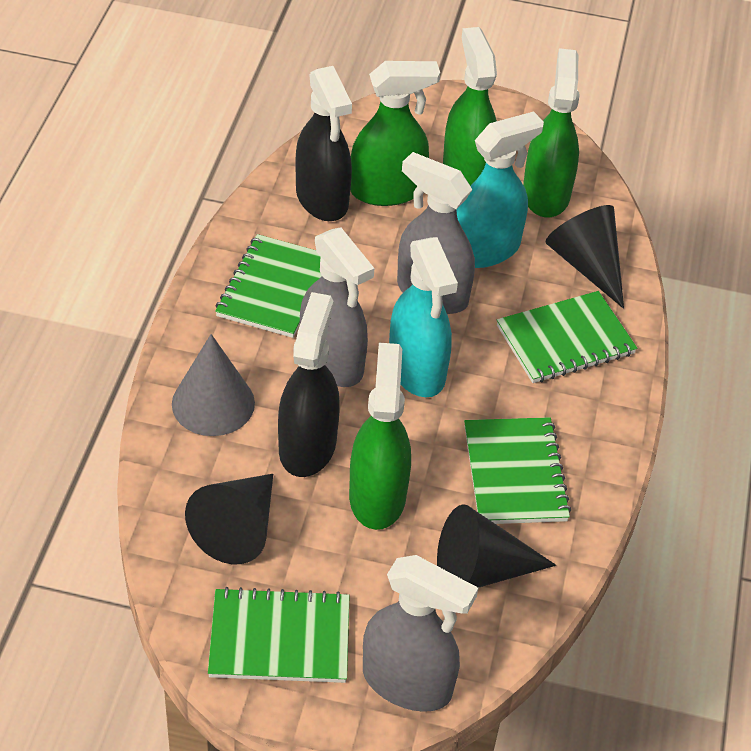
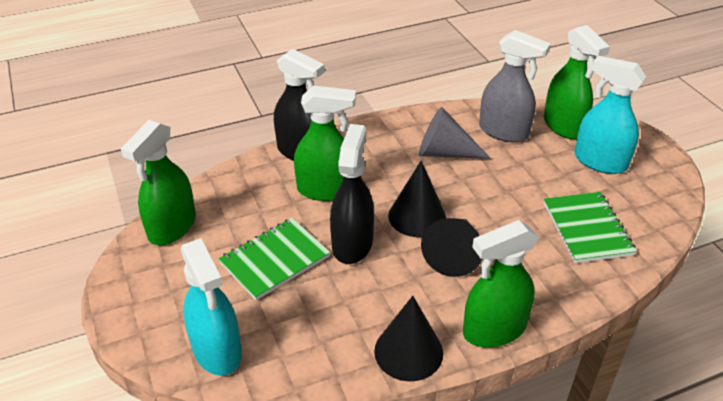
green notebook: [208,587,350,683] [215,234,322,338] [464,417,571,524] [497,291,637,383] = 4 -> [219,218,330,300] [544,192,637,263] = 2
grey spray bottle: [300,227,374,387] [363,555,478,712] [397,152,475,314] = 3 -> [479,30,551,142] = 1

